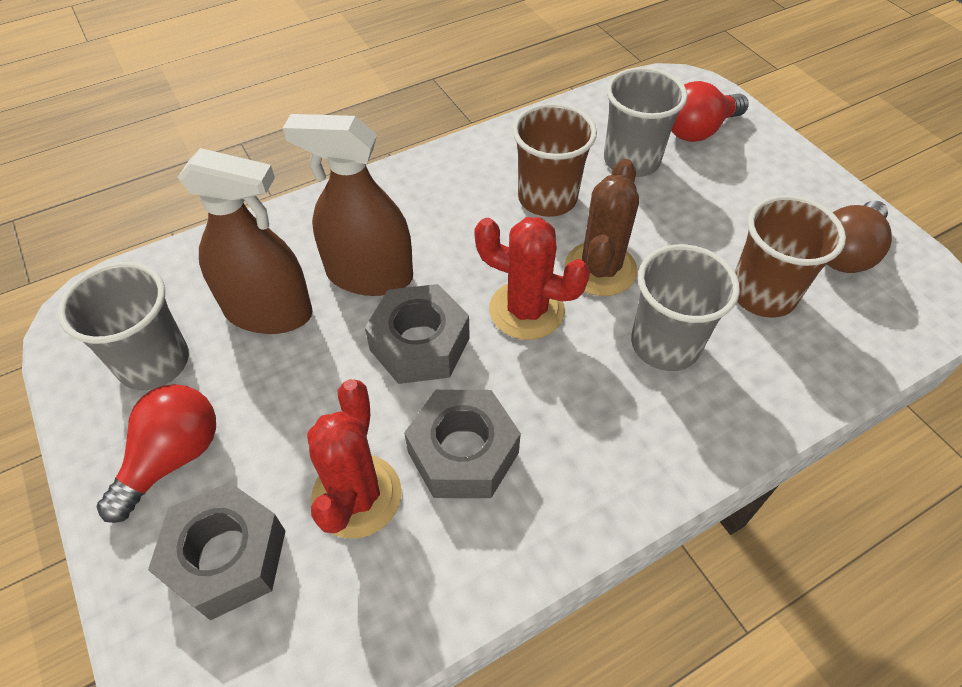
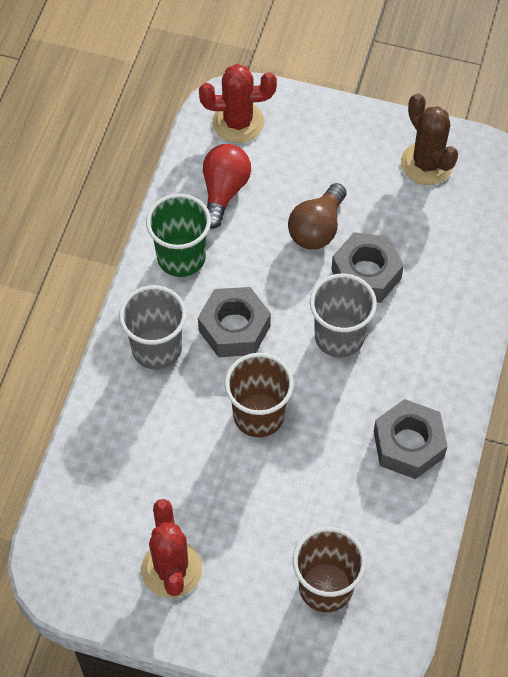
brown spray bottle: [178,148,313,334] [283,114,413,296] = 2 -> none = 0
green cup: none = 0 -> [146,194,211,277] = 1
grey cup: [58,262,189,390] [604,67,688,177] [631,244,740,371] = 3 -> [119,285,186,369] [310,273,377,358] = 2
red light bulb: [97,384,216,523] [671,81,749,142] = 2 -> [203,144,251,229] = 1

